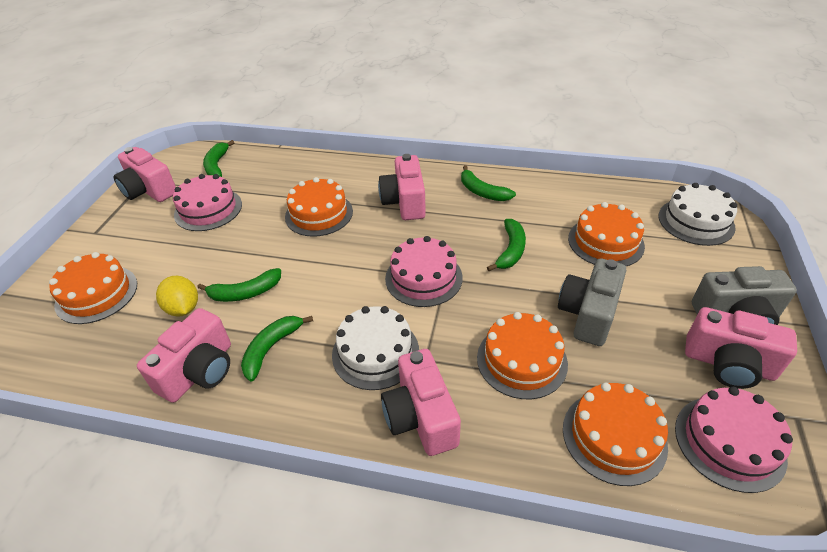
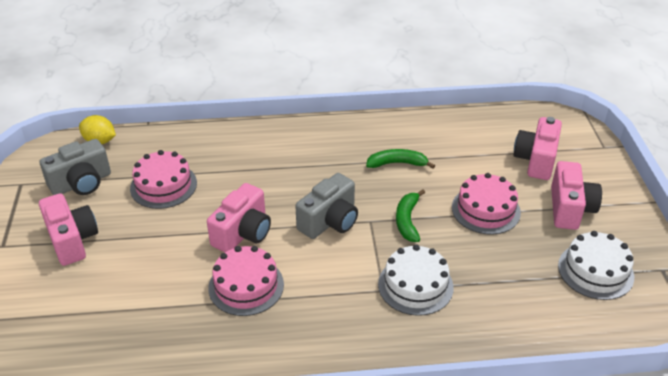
green banana: [197,268,281,302] [203,140,235,177] [241,316,313,381] [461,165,516,201] [487,219,526,271] = 5 -> [366,149,435,169] [396,190,425,242] = 2
orange cake: [49,252,137,324] [285,177,353,237] [477,312,568,399] [563,382,668,486] [568,202,645,266] = 5 -> none = 0
pink camera: [113,147,176,202] [137,308,231,403] [378,154,426,220] [381,349,461,456] [685,307,797,389] = 5 -> [39,193,98,266] [207,183,271,252] [514,117,562,180] [551,161,602,230] = 4

